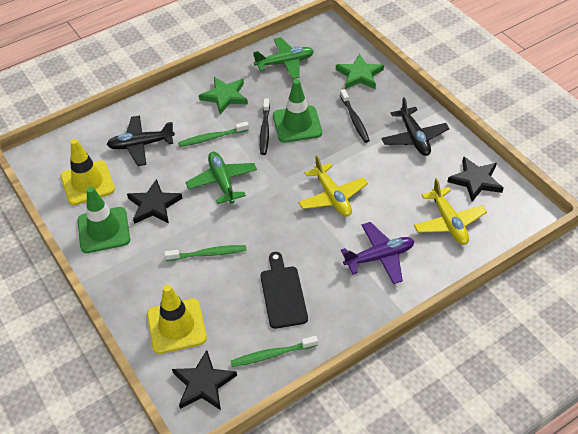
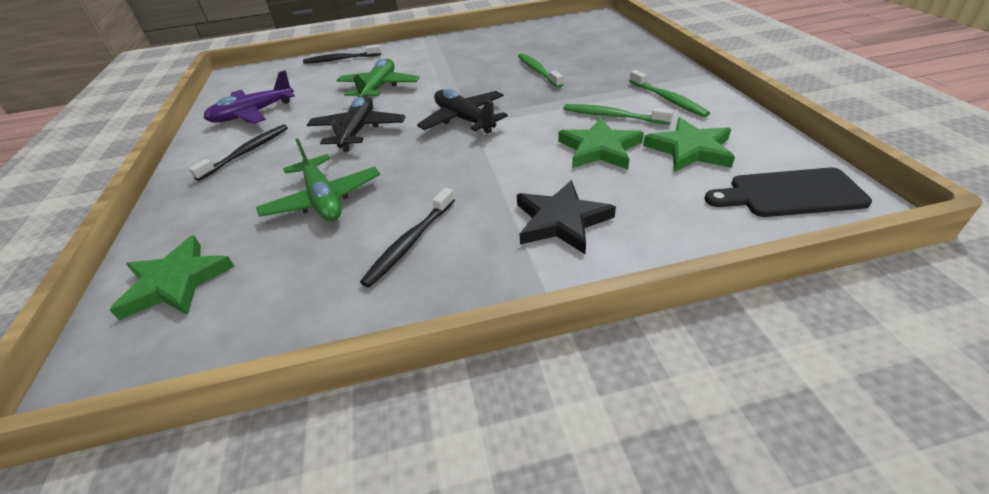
black star: [127,179,183,224] [172,350,237,410] [447,156,503,201] = 3 -> [517,180,616,254] = 1
black toothbrush: [260,98,270,155] [340,89,370,143] = 2 -> [189,124,288,181] [303,45,381,64] [360,188,455,287] = 3
green star: [199,77,248,114] [336,54,384,89] = 2 -> [110,235,235,320] [558,117,644,169] [643,117,735,172] = 3
green traffic cone: [77,187,130,253] [273,79,322,143] = 2 -> none = 0
yellow plane: [298,155,368,217] [414,178,487,245] = 2 -> none = 0
yellow traffic cone: [61,139,115,205] [147,285,207,354] = 2 -> none = 0

